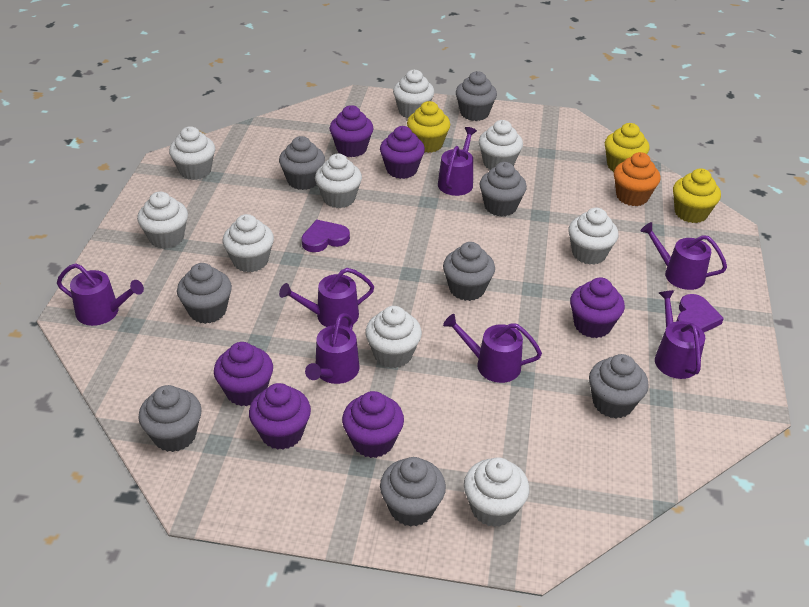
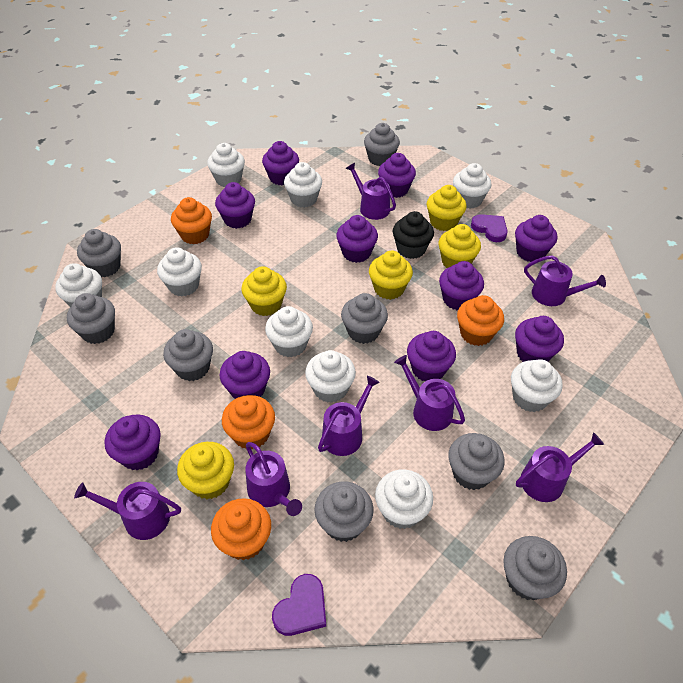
black cupcake: none = 0 -> [393,211,434,259] = 1
orange cupcake: [614,152,661,206] = 1 -> [171,197,212,244] [211,498,271,560] [222,395,275,450] [457,295,504,346] = 4
purple cupcake: [214,342,273,406] [249,383,311,450] [330,105,374,157] [342,391,404,458] [380,126,425,179] [570,277,625,338] = 6 -> [105,414,161,470] [215,182,255,229] [220,351,270,399] [262,141,299,185] [336,215,378,263] [378,153,416,198] [407,331,456,381] [439,261,484,310] [515,215,557,262] [515,316,564,362] = 10
yellow cupcake: [407,101,450,153] [605,123,650,172] [673,168,721,223] = 3 -> [177,442,234,499] [241,266,287,316] [369,251,413,300] [427,185,466,231] [439,224,481,268] = 5

